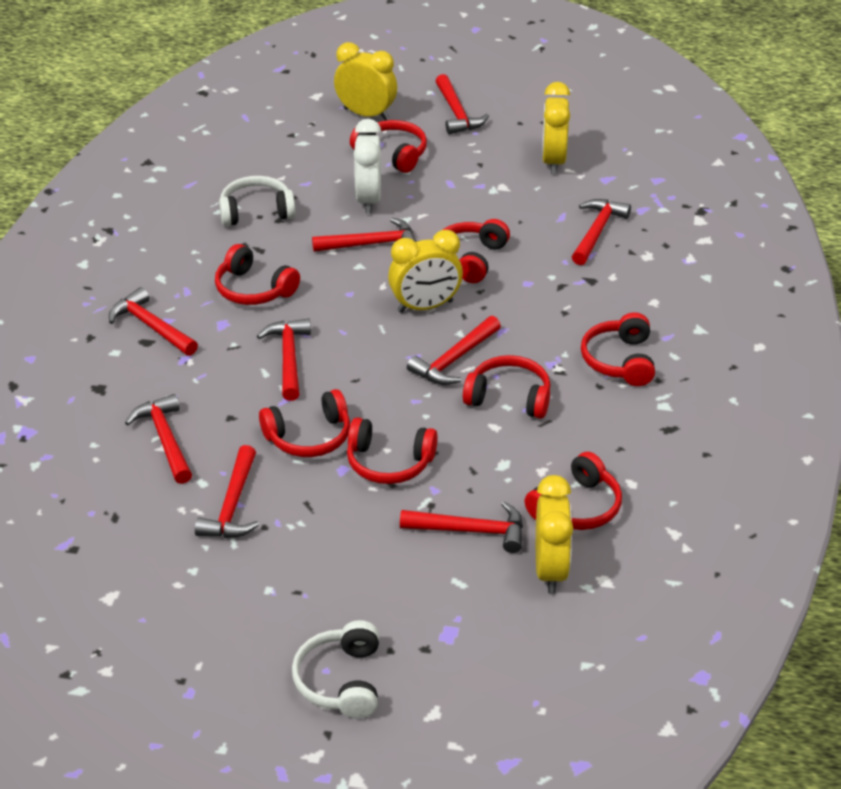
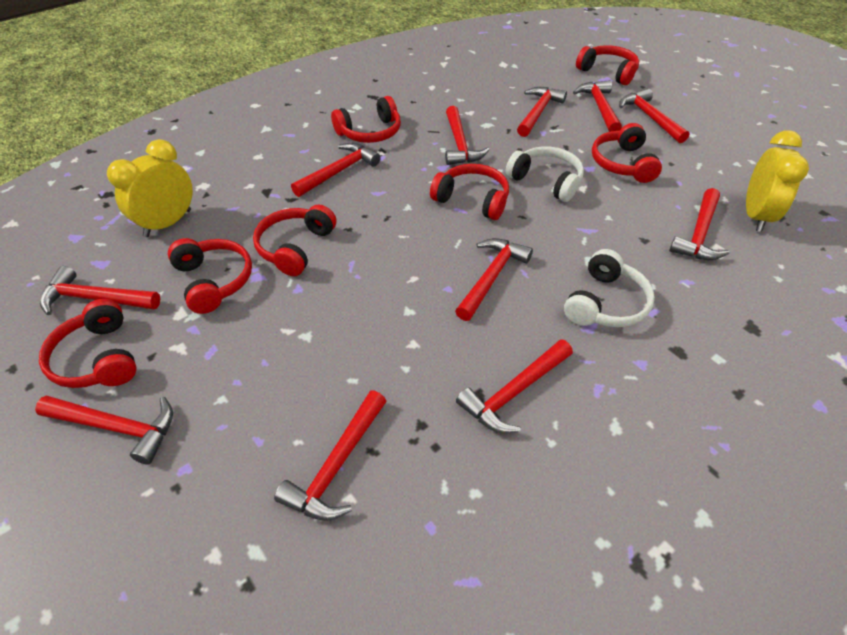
red hammer: [109,287,198,356] [125,394,192,484] [195,445,259,538] [257,318,311,401] [312,218,416,252] [400,501,523,553] [407,316,501,385] [436,74,489,134] [572,199,631,265] = 9 -> [35,395,173,465] [40,266,160,315] [274,391,386,521] [291,143,381,197] [445,106,490,165] [455,238,533,321] [456,339,573,433] [517,87,567,137] [573,80,622,132] [619,88,690,143] [669,188,729,260] = 11
red headphones: [215,244,300,305] [259,389,350,457] [347,417,438,484] [350,120,427,173] [443,219,510,283] [463,355,551,419] [524,452,622,530] [581,312,655,386] = 8 -> [39,299,137,388] [168,238,252,314] [253,204,336,276] [331,96,401,143] [430,164,509,220] [576,45,639,85] [592,123,662,183] = 7
white clock: [354,119,381,214] = 1 -> none = 0
yellow clock: [334,42,397,121] [388,230,463,313] [536,475,573,594] [542,82,570,174] = 4 -> [107,139,193,237] [746,130,809,232] = 2

